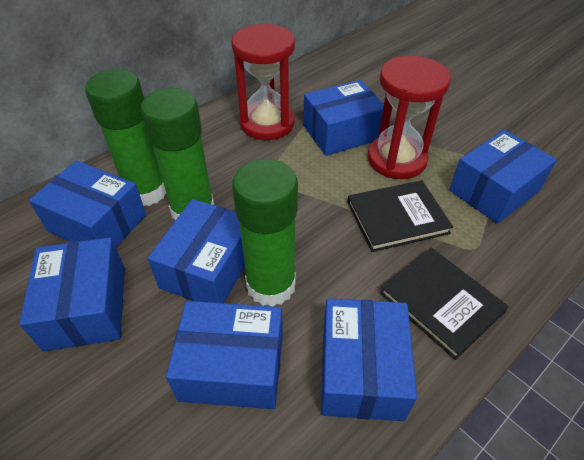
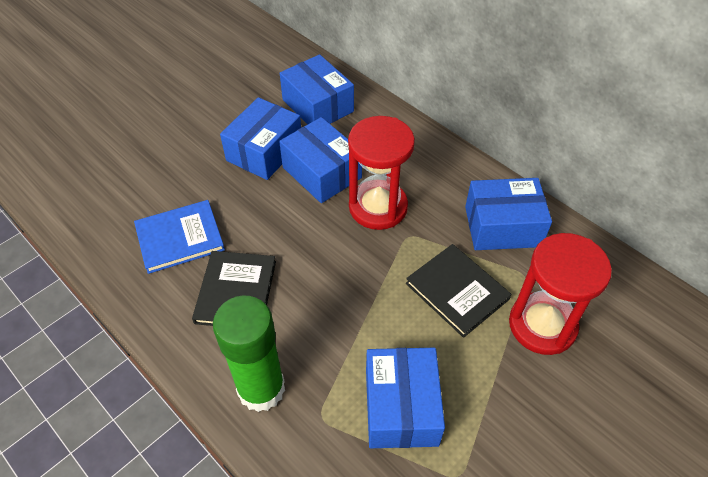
blue book: none = 0 -> [134,200,225,274] = 1
blue box: [19,238,125,351] [29,160,146,247] [147,199,245,303] [166,301,283,409] [303,80,384,156] [321,298,417,421] [449,130,557,224] = 7 -> [220,97,301,180] [279,117,362,203] [280,54,354,125] [366,348,445,448] [465,178,552,250] = 5
green glue stick: [85,69,166,206] [141,88,214,220] [232,159,298,307] = 3 -> [213,296,285,412] = 1

